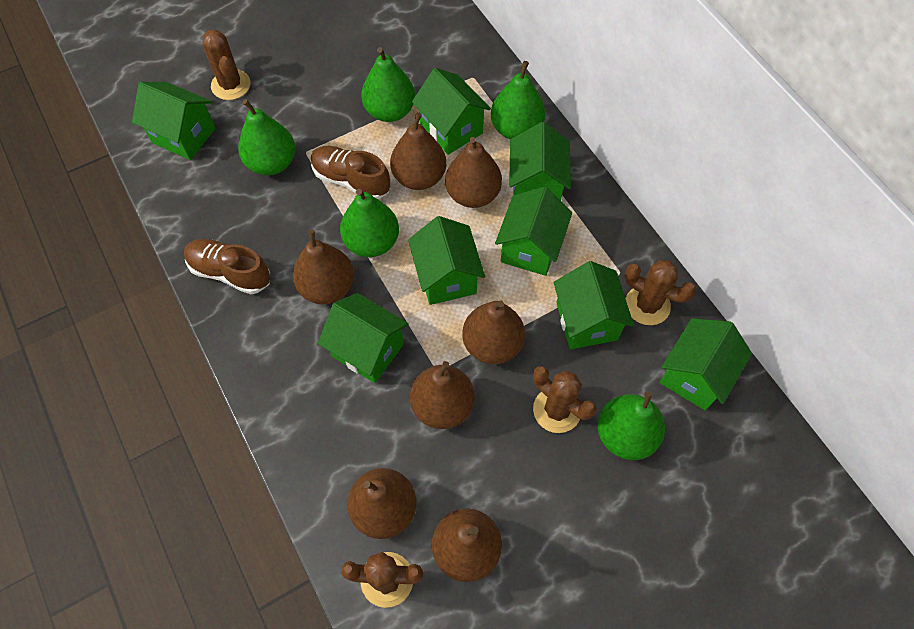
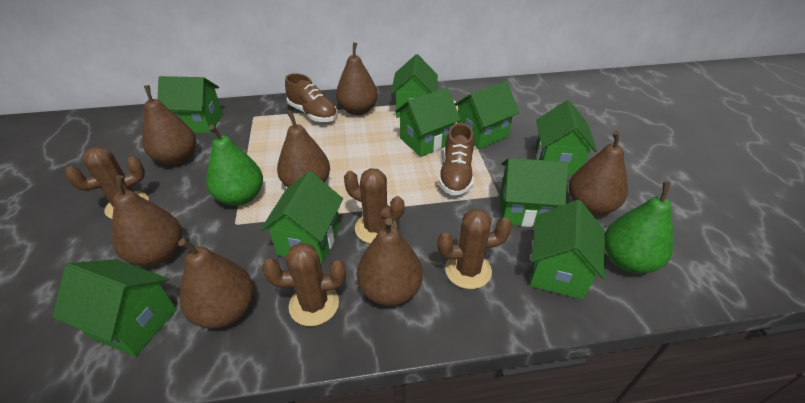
green house: [132,82,216,160] [318,293,409,383] [408,216,485,305] [412,68,491,155] [495,187,572,276] [509,122,571,201] [554,261,634,349] [660,318,752,410] = 8 -> [52,259,177,357] [158,76,223,133] [260,171,343,264] [391,54,438,118] [395,87,461,157] [455,81,519,149] [500,158,569,227] [530,200,606,299] [535,100,597,175] = 9
green pear: [238,99,295,175] [340,189,399,257] [361,47,415,122] [491,61,545,139] [597,391,665,460] = 5 -> [206,125,263,206] [605,181,673,274] = 2

